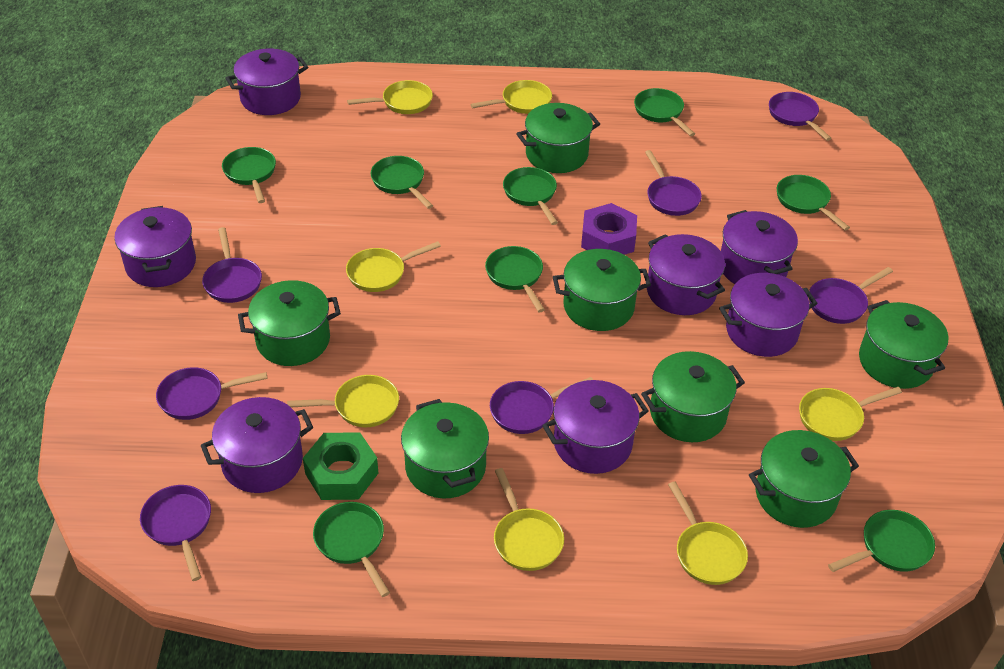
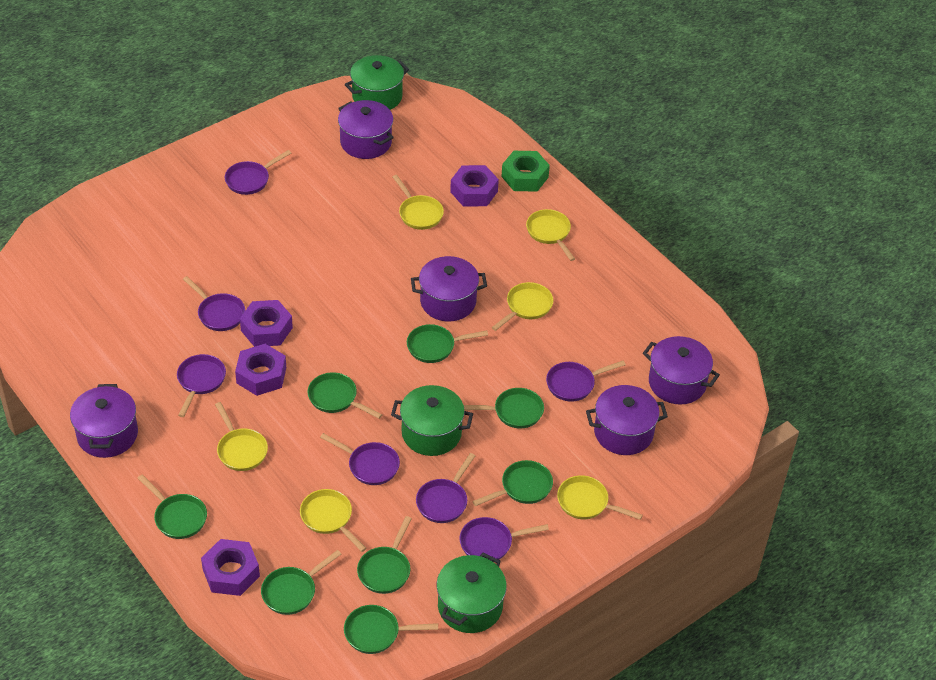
green pot: [238,280,341,366] [401,399,489,498] [516,103,600,173] [553,249,651,331] [641,351,745,442] [749,430,859,528] [859,300,949,389] = 7 -> [345,55,409,110] [391,385,473,456] [437,553,507,633] = 3
purple nut: [581,203,637,255] = 1 -> [201,539,260,596] [235,344,286,396] [240,300,293,347] [450,165,499,207] = 4
purple pot: [114,206,196,287] [201,397,313,493] [225,49,308,115] [542,380,649,474] [647,234,725,315] [719,273,818,357] [721,210,798,284] = 7 -> [70,384,138,458] [338,100,394,159] [411,256,487,321] [586,385,668,455] [643,336,720,405] = 5
yellow pan: [287,375,399,427] [346,241,441,292] [347,80,433,114] [470,80,552,114] [494,468,564,571] [668,481,748,585] [799,387,902,441] = 7 -> [215,402,268,471] [300,489,367,552] [393,175,444,230] [492,282,553,331] [526,209,575,261] [557,475,643,520] = 6

